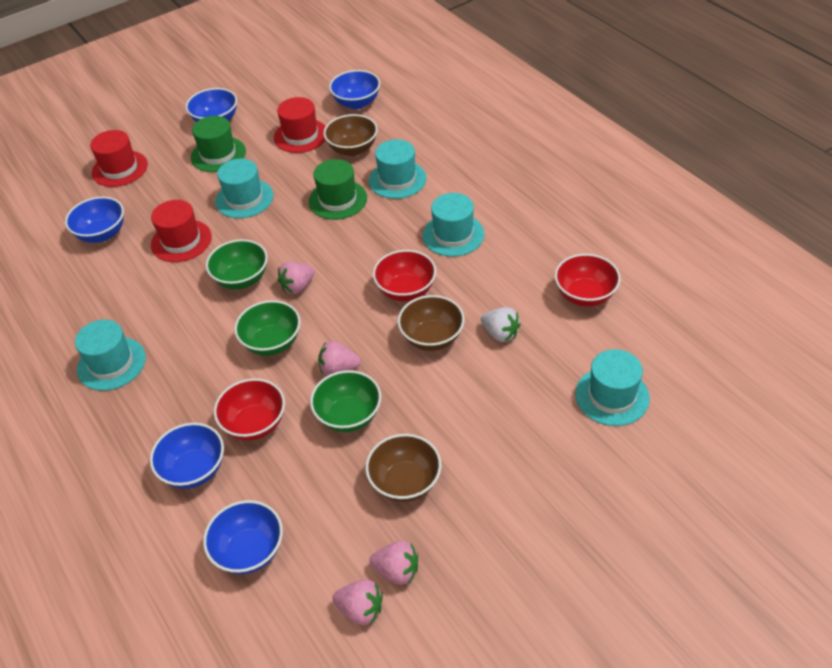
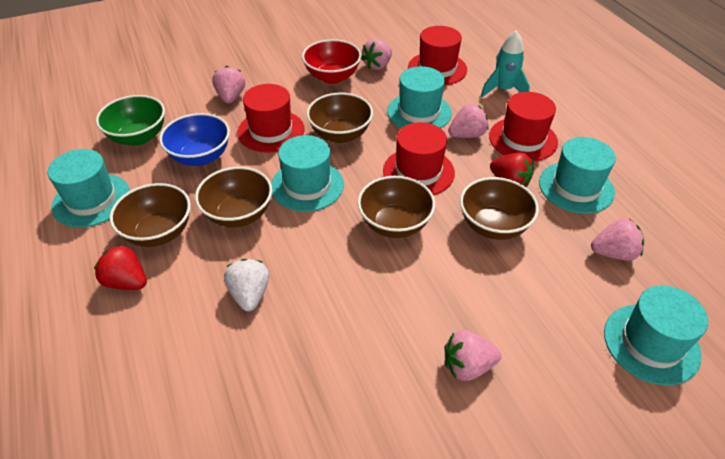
blue bowl: [65,197,124,243] [150,423,224,489] [186,88,237,122] [203,500,283,574] [329,70,380,109] = 5 -> [159,113,230,166] = 1
brown bowl: [323,114,378,156] [365,434,441,502] [398,295,464,351] = 3 -> [110,183,191,247] [195,167,272,228] [307,93,373,143] [358,176,435,238] [460,177,539,240] = 5
green bowl: [206,239,268,289] [234,300,301,356] [310,370,381,432] = 3 -> [96,95,165,146] = 1
green hat: [191,116,246,172] [309,159,367,220] = 2 -> none = 0
pink strawberry: [278,262,315,294] [318,341,361,376] [332,579,383,625] [369,541,418,585] = 4 -> [212,66,245,104] [361,39,392,70] [445,330,501,381] [448,103,488,138] [591,219,644,261] = 5
red bowl: [214,378,285,441] [373,250,436,301] [555,254,621,307] = 3 -> [302,39,361,84] = 1
red hat: [90,130,148,187] [151,200,212,262] [274,97,326,153] = 3 -> [237,84,305,153] [383,122,455,195] [408,26,467,86] [489,92,558,162] = 4
red strawberry: none = 0 -> [94,244,147,290] [490,152,534,187] = 2
turquoise rocket: none = 0 -> [481,31,530,97] = 1

